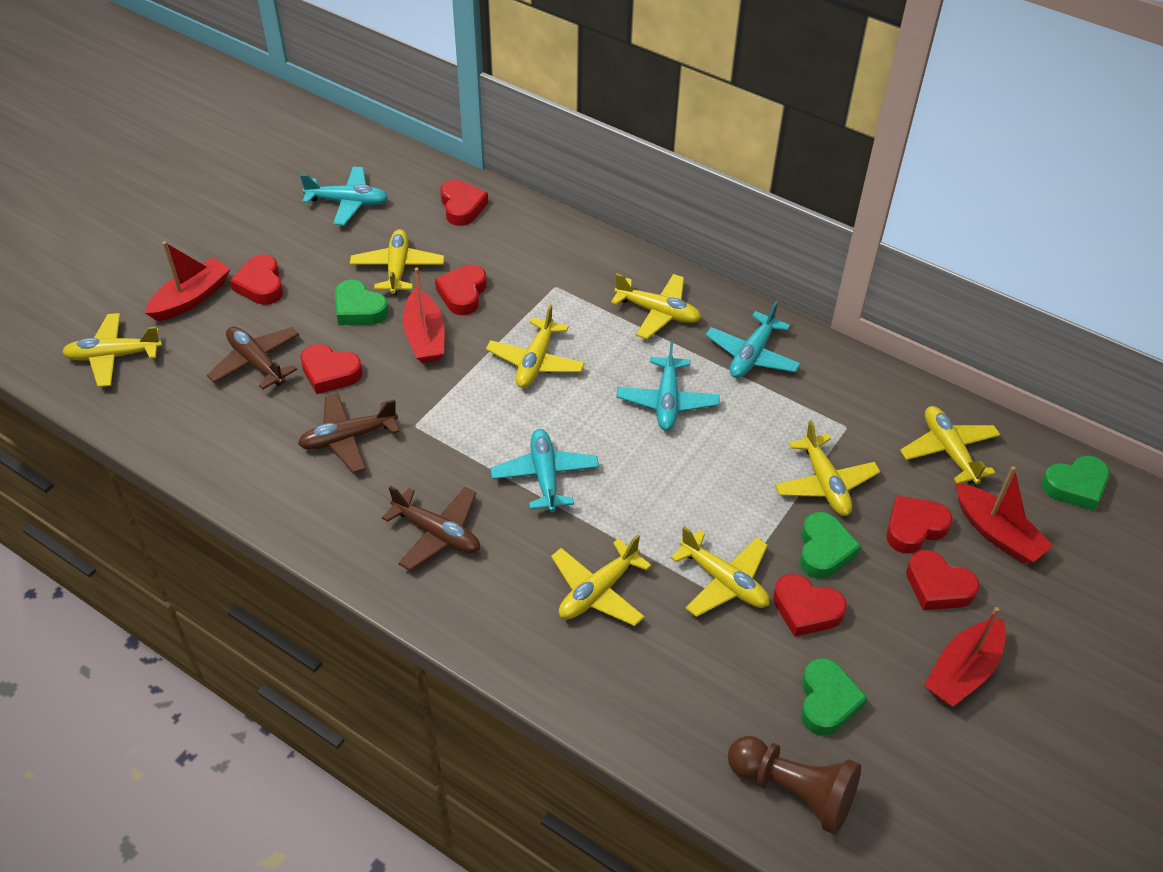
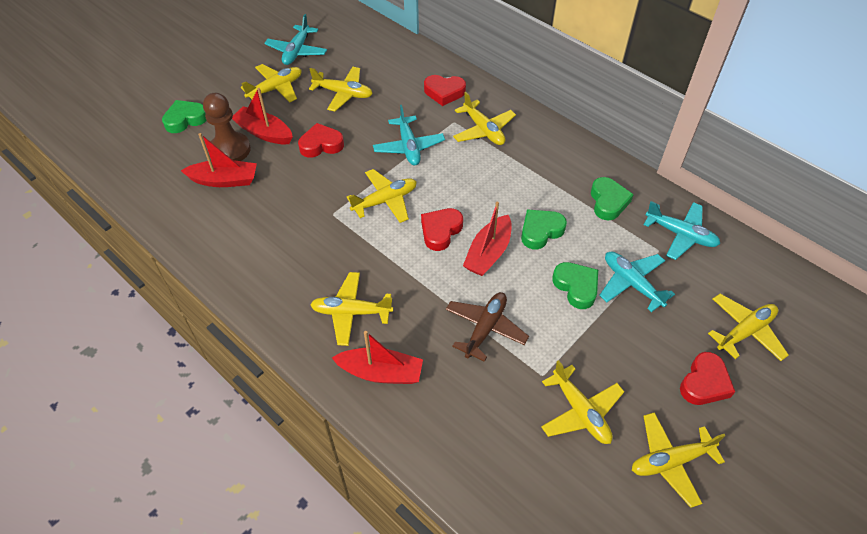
brown plane: [207,327,299,390] [298,393,399,473] [382,486,480,571] = 3 -> [446,292,529,362] = 1
red heart: [230,254,283,305] [300,344,363,394] [435,265,487,315] [440,180,488,226] [773,574,847,637] [886,496,953,554] [906,550,979,610] = 7 -> [298,123,344,158] [421,208,463,251] [424,75,466,106] [680,352,735,405] = 4

